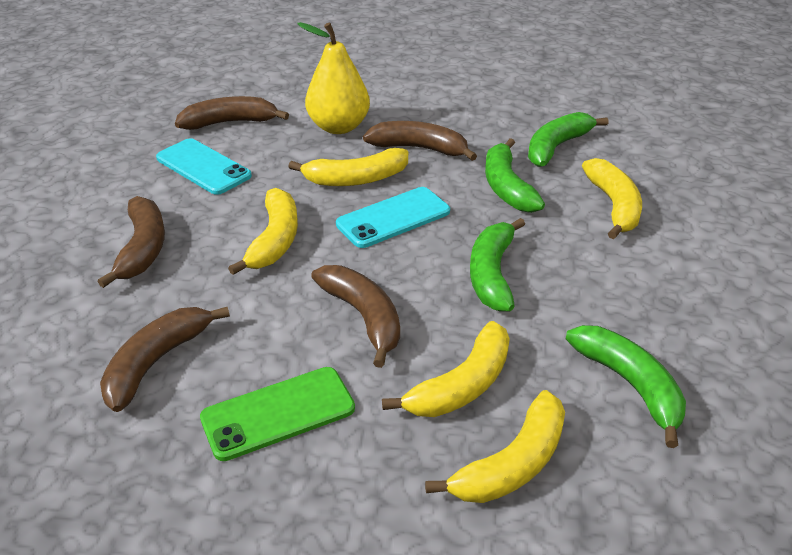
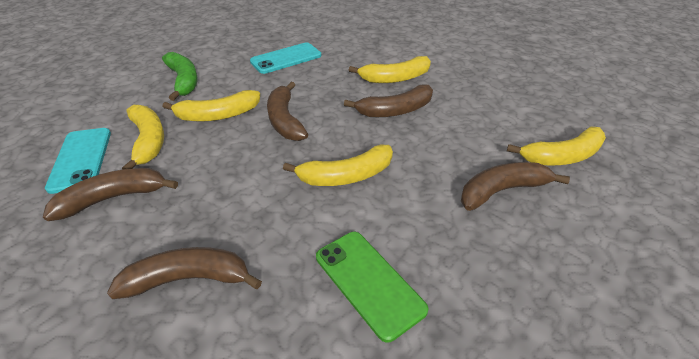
green banana: [470,218,525,311] [485,138,545,213] [528,112,608,167] [566,325,686,448] = 4 -> [162,52,198,101] = 1
yellow pear: [297,22,370,134] = 1 -> none = 0

